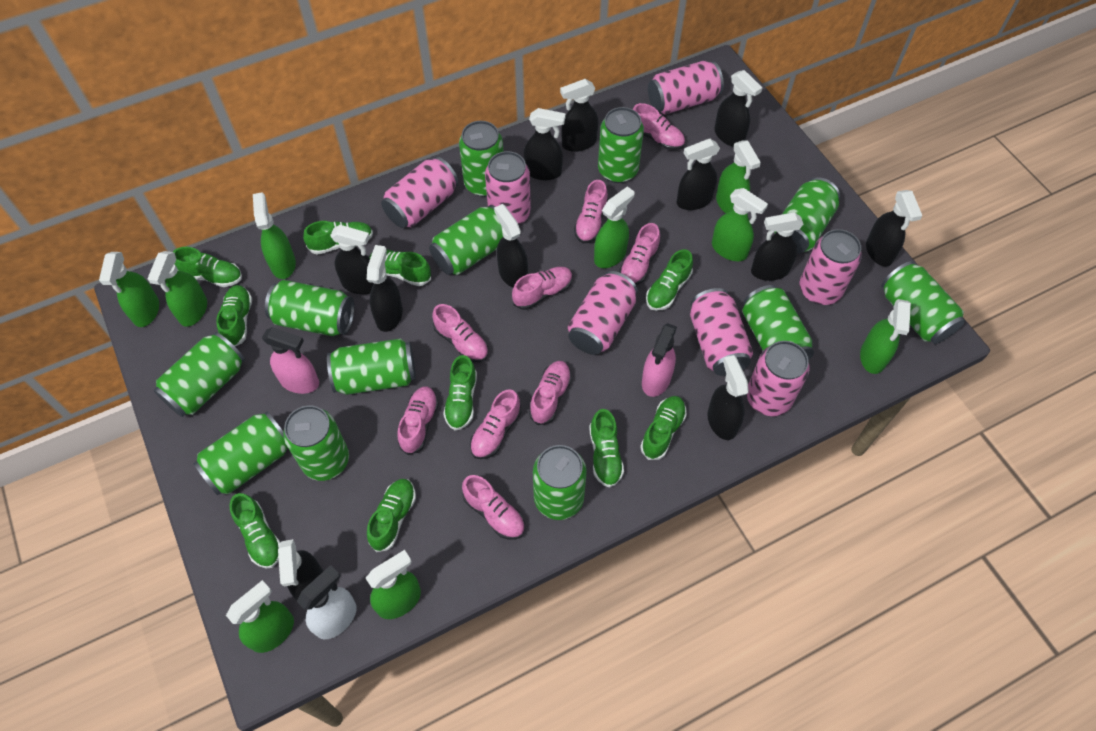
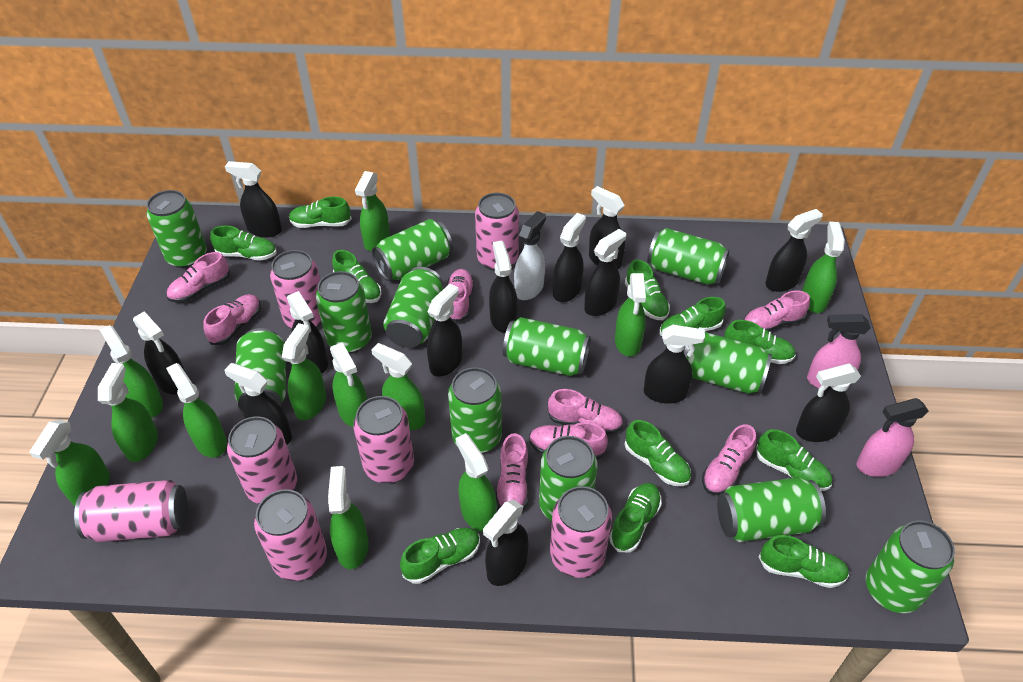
black spray bottle: [278,539,323,600] [330,225,374,294] [367,245,403,332] [494,204,528,287] [524,108,566,180] [560,79,599,152] [677,139,720,210] [707,355,749,440] [714,70,762,147] [751,212,804,281] [866,190,922,266] = 11 -> [133,311,185,395] [224,363,292,445] [225,161,282,237] [287,291,328,374] [427,284,462,377] [483,500,529,586] [489,241,518,333] [553,213,586,302] [584,229,626,316] [589,186,625,269] [644,325,705,404] [765,209,823,292] [796,364,861,442] = 13
green shoe: [173,247,242,287] [216,285,252,346] [229,493,280,569] [303,221,373,255] [367,479,416,552] [370,249,431,286] [443,355,477,431] [589,409,624,488] [640,396,687,460] [646,249,693,311] = 10 -> [210,226,277,261] [289,196,352,228] [332,250,382,303] [400,528,480,584] [609,483,662,552] [624,420,691,486] [625,260,670,320] [659,297,726,336] [724,320,796,364] [756,429,832,491] [759,535,849,588] = 11
green spray bottle: [99,252,159,327] [147,251,207,327] [226,580,294,653] [253,193,296,279] [366,550,421,619] [594,186,634,268] [712,188,768,261] [716,140,761,213] [860,299,911,374] = 9 -> [29,420,110,506] [98,363,158,462] [100,325,163,418] [166,363,227,458] [282,323,326,420] [328,466,369,569] [330,343,367,427] [355,171,390,251] [371,343,425,430] [455,433,497,532] [615,273,646,356] [802,222,845,313] = 12
pink shoe: [397,386,439,455] [432,304,489,362] [462,475,525,540] [470,389,521,459] [512,267,573,310] [529,361,572,425] [574,180,608,243] [619,223,661,285] [633,103,685,150] = 9 -> [167,252,230,303] [203,294,261,345] [447,269,474,322] [496,433,528,509] [529,422,608,460] [548,389,623,435] [702,424,756,495] [744,291,810,332] = 8

